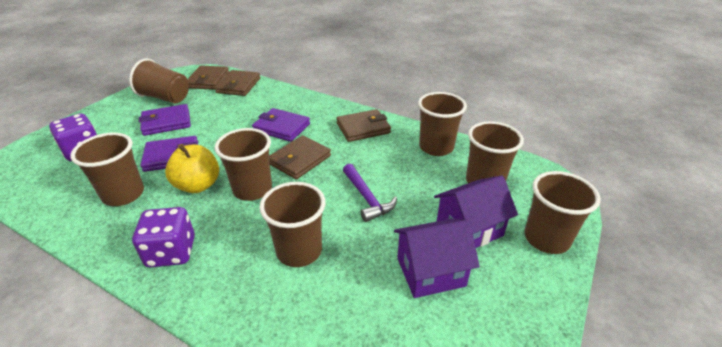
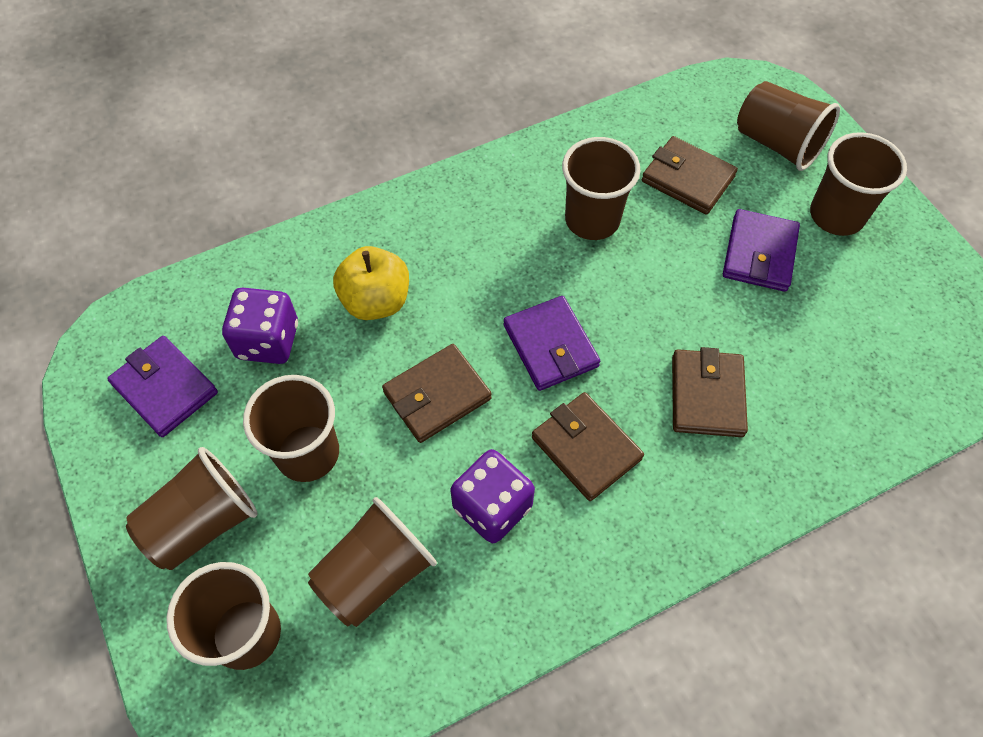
purple hammer: [343,164,397,222] = 1 -> none = 0
purple house: [394,219,480,298] [434,175,518,248] = 2 -> none = 0

